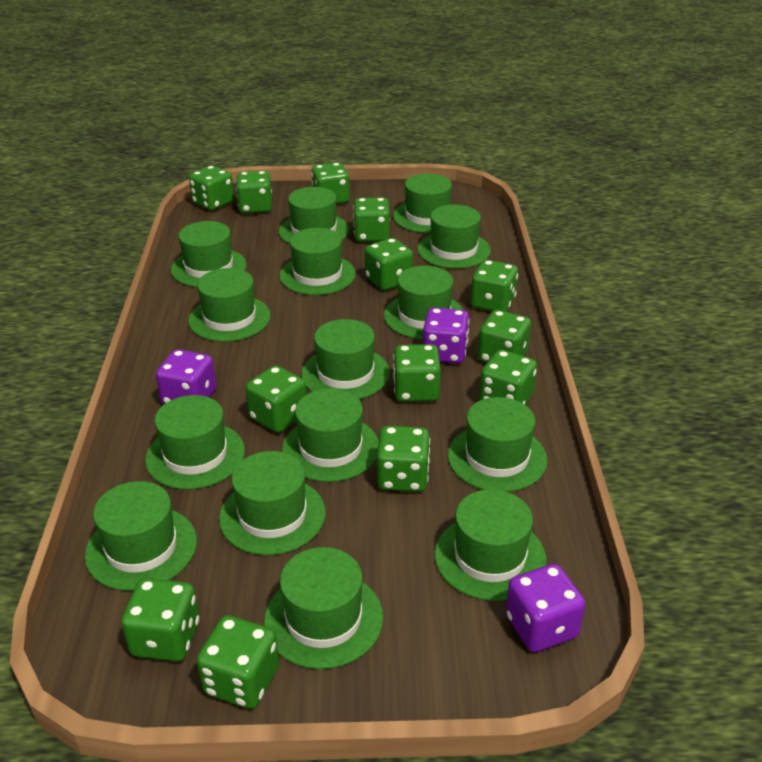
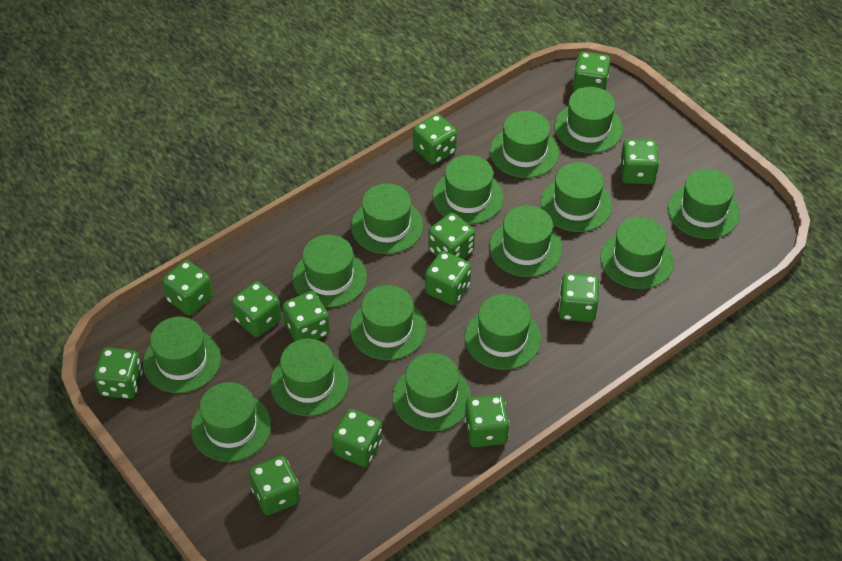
purple dice: [156,349,216,404] [423,308,469,364] [506,564,585,652] = 3 -> none = 0

